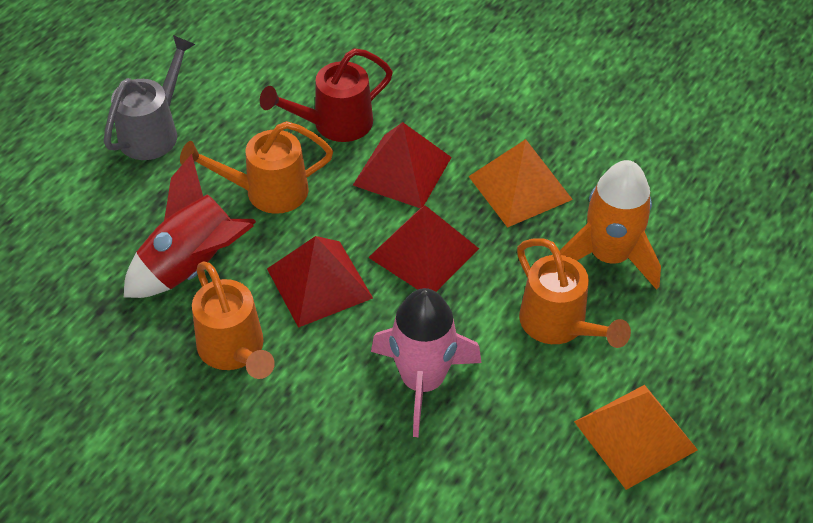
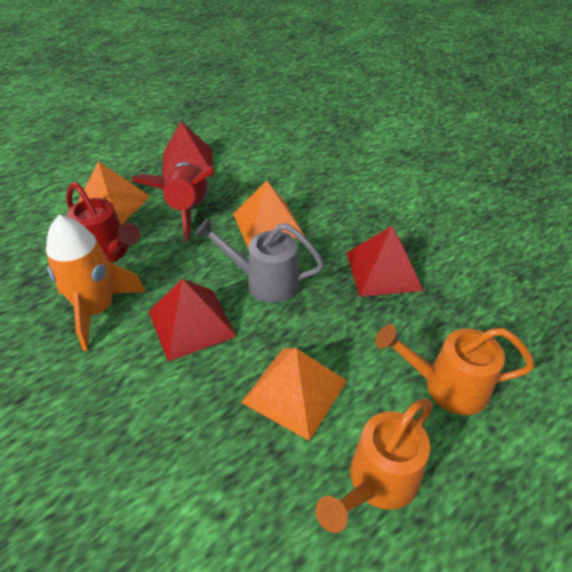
orange pyramid: [468,139,573,228] [574,385,698,490] = 2 -> [78,161,150,225] [233,181,305,249] [241,348,347,441] = 3
orange watering can: [180,121,333,214] [192,261,275,379] [517,238,631,348] = 3 -> [315,399,433,533] [375,324,534,415] = 2
pink rocket: [371,288,482,437] = 1 -> none = 0

